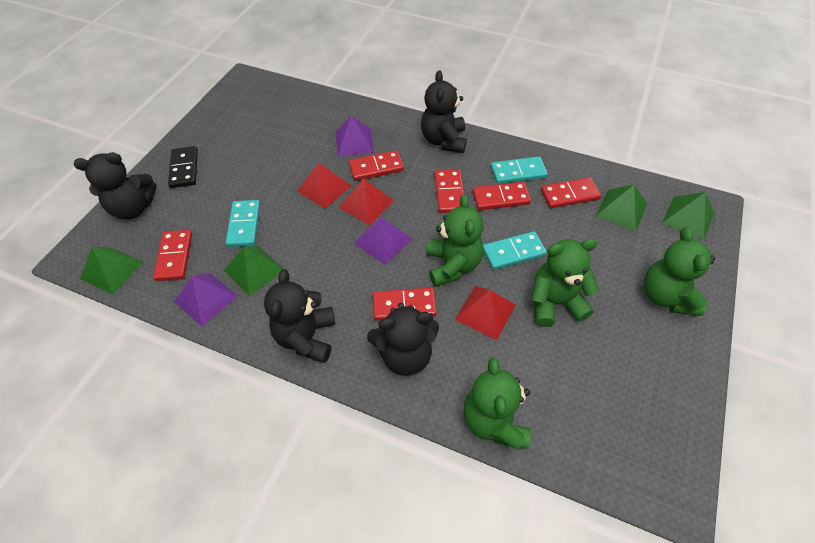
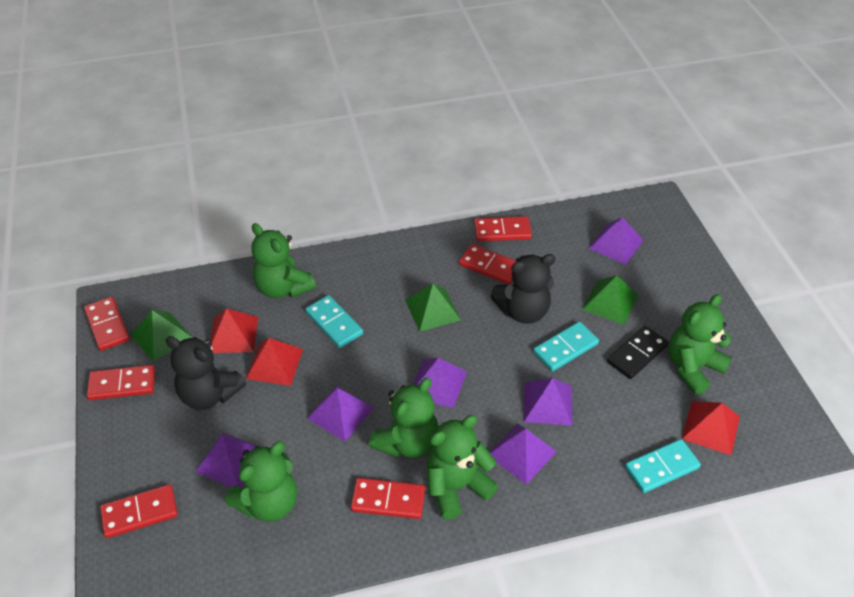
black teddy bear: [74,152,157,219] [264,269,335,363] [367,303,439,376] [421,70,467,153] = 4 -> [166,336,246,410] [490,254,555,324] = 2
green pyramid: [80,247,143,294] [224,246,283,296] [596,185,647,232] [662,192,715,240] = 4 -> [131,310,193,362] [405,284,461,332] [582,276,638,325] = 3
green teddy bear: [426,194,484,287] [464,357,531,449] [531,238,600,327] [644,227,715,316] = 4 -> [225,442,297,522] [251,223,316,298] [369,378,438,458] [427,415,498,519] [669,294,732,395] = 5
purple pyramid: [174,273,237,326] [335,116,374,156] [354,217,412,265] = 3 -> [195,432,256,487] [307,386,374,442] [413,358,467,408] [489,423,557,485] [524,378,573,426] [589,217,643,265] = 6

